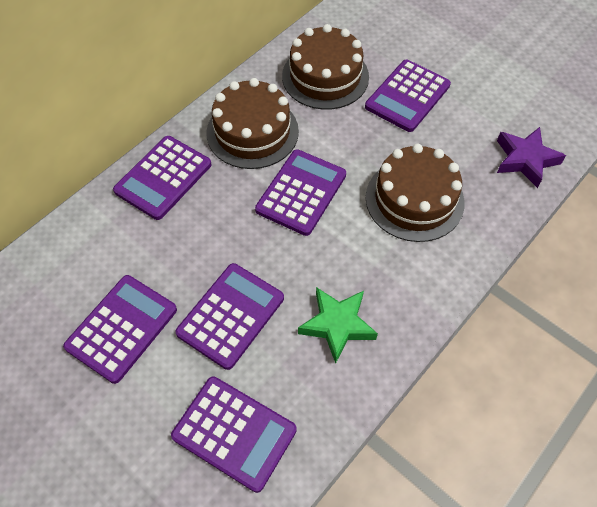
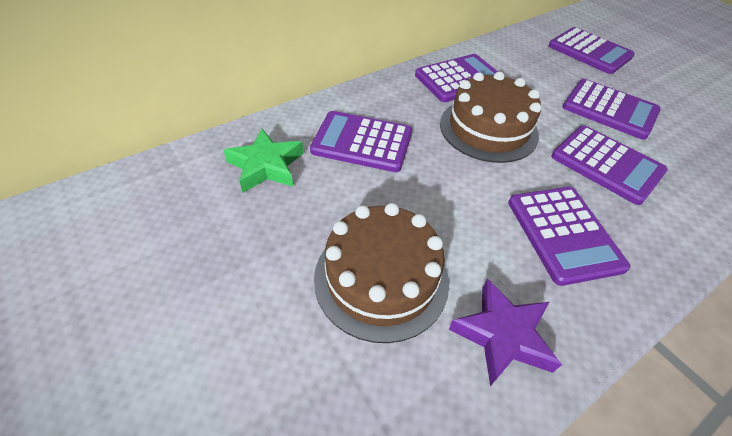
brown cake: [206,78,299,169] [282,24,369,110] [366,144,465,242] = 3 -> [314,203,449,343] [440,72,541,163] = 2

